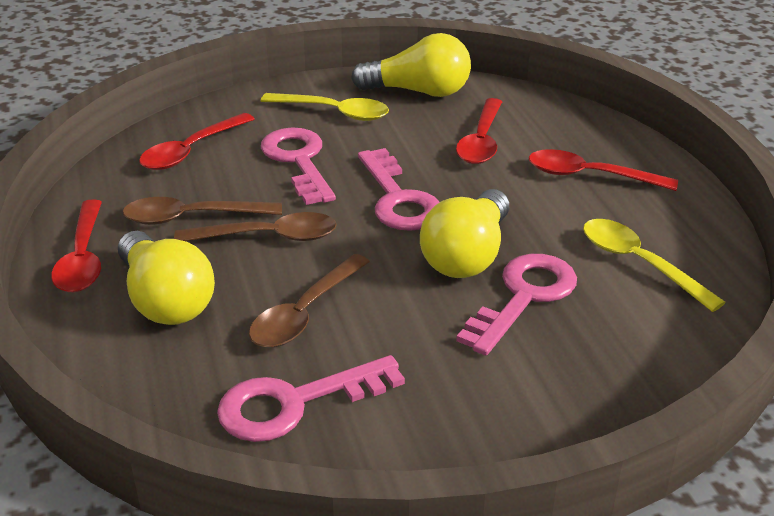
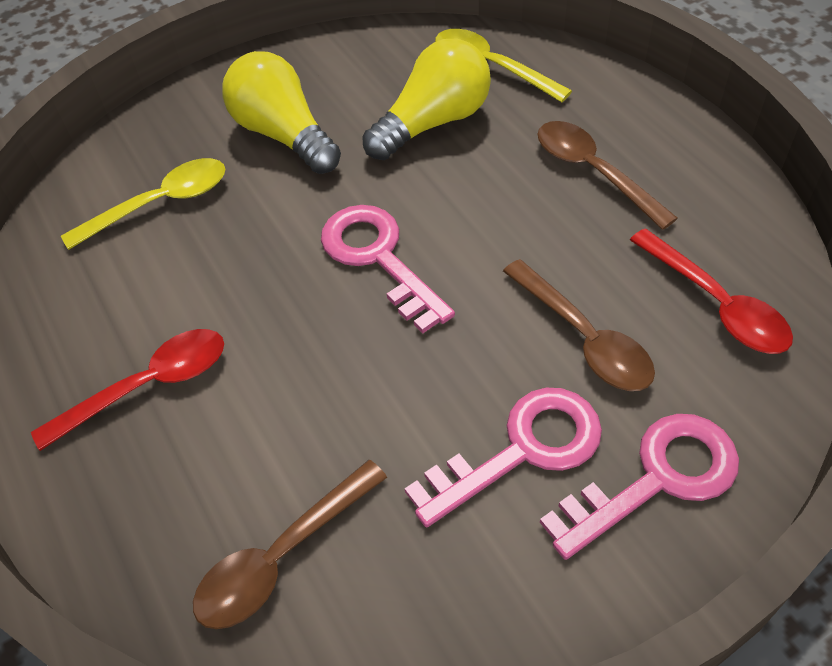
pink key: [217,355,405,442] [261,128,336,205] [358,148,440,231] [456,254,577,356] = 4 -> [321,205,455,334] [405,388,602,527] [540,414,739,560] = 3
red spoon: [51,199,102,292] [139,113,254,170] [456,98,502,164] [529,149,678,191] = 4 -> [31,329,224,451] [630,228,793,354] = 2
yellow light bulb: [118,231,215,325] [351,33,471,97] [420,189,509,278] = 3 -> [222,51,341,174] [362,39,491,160] = 2

